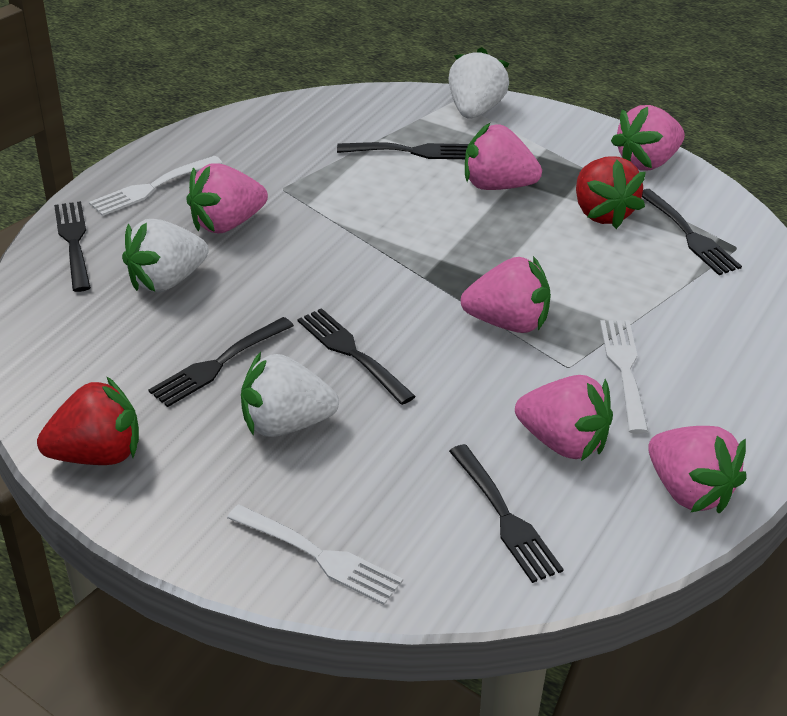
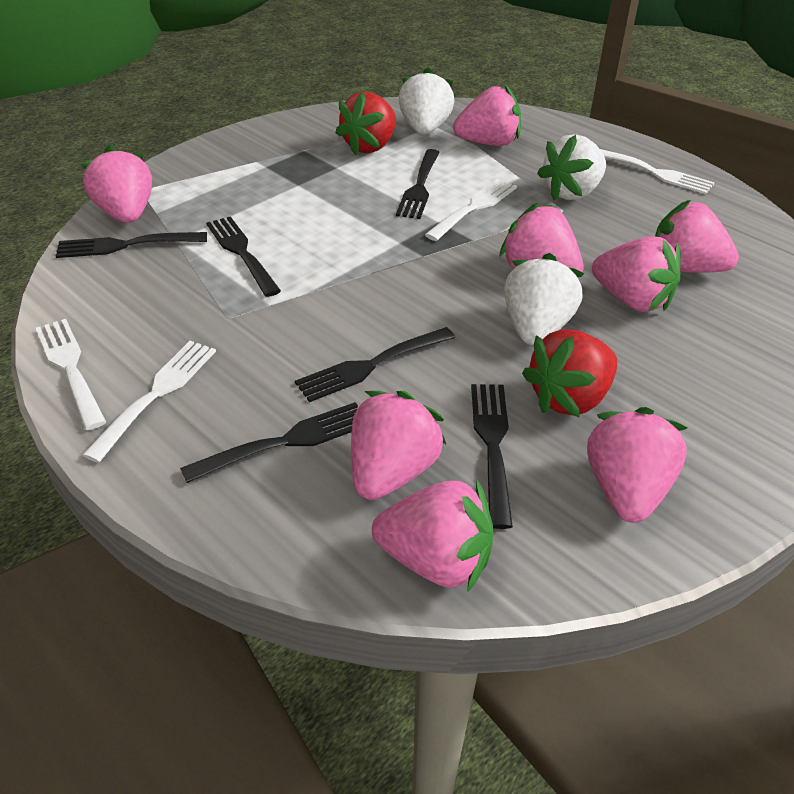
pink strawberry: [186,163,268,233] [461,256,551,333] [465,123,542,190] [515,375,613,461] [611,105,685,170] [648,426,746,514] = 6 -> [81,145,152,223] [351,391,446,500] [372,480,493,593] [453,85,521,146] [499,202,584,278] [587,407,688,523] [592,236,681,312] [655,200,739,273] = 8
white fork: [89,156,222,216] [227,504,403,605] [600,320,648,434] = 3 -> [35,319,106,430] [83,341,216,463] [425,178,517,241] [600,149,715,194] = 4

